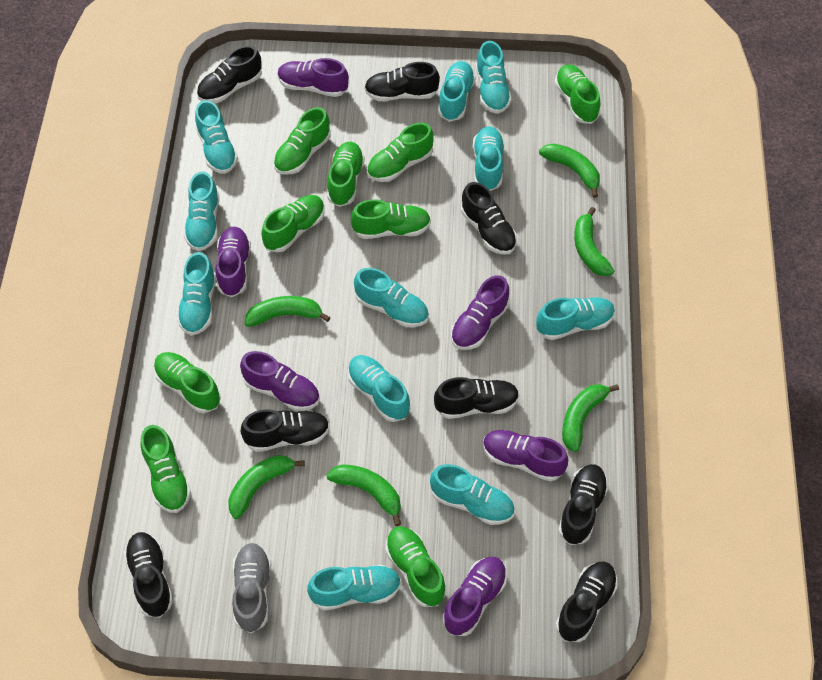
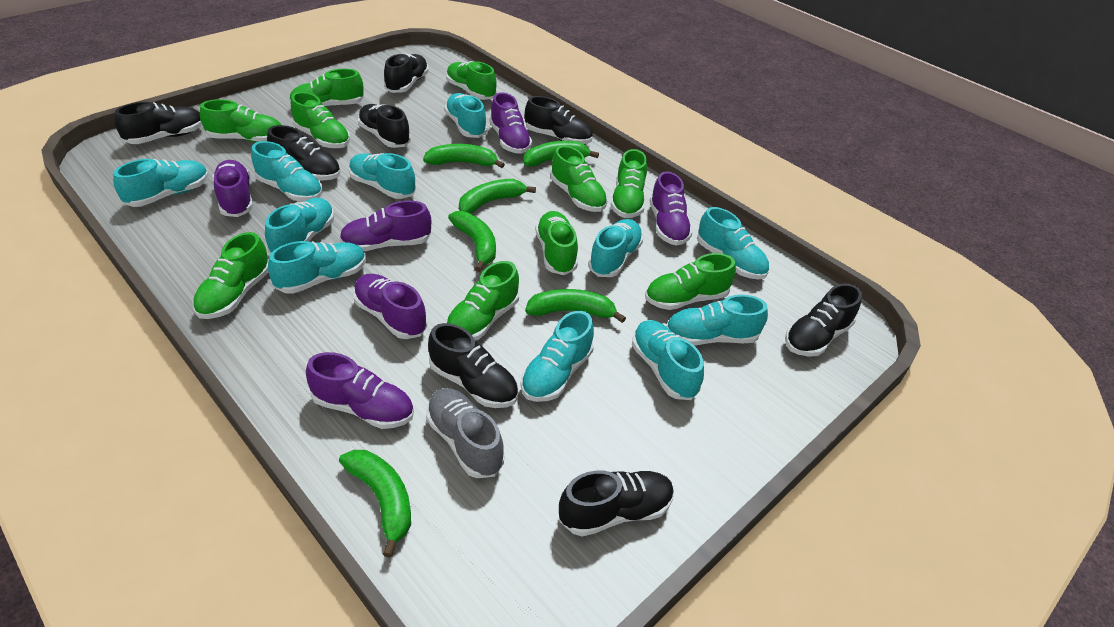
green shoe: [140,425,191,513] [154,352,221,413] [261,195,325,252] [273,107,331,175] [327,142,365,207] [351,199,431,239] [367,123,434,182] [385,526,446,607] [554,65,601,124] = 9 -> [193,232,269,319] [200,99,281,142] [289,69,364,107] [291,92,350,148] [445,261,519,341] [446,61,497,100] [535,211,578,275] [550,145,608,212] [610,149,647,218] [645,253,736,310] = 10

